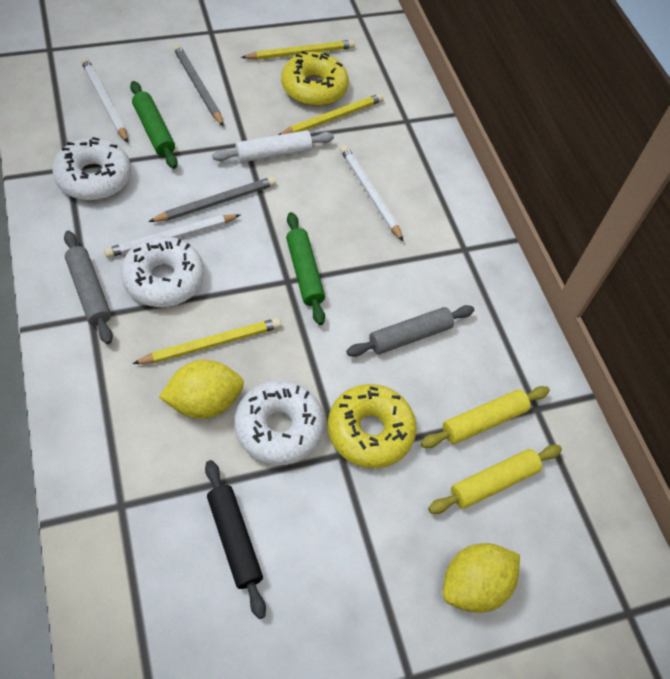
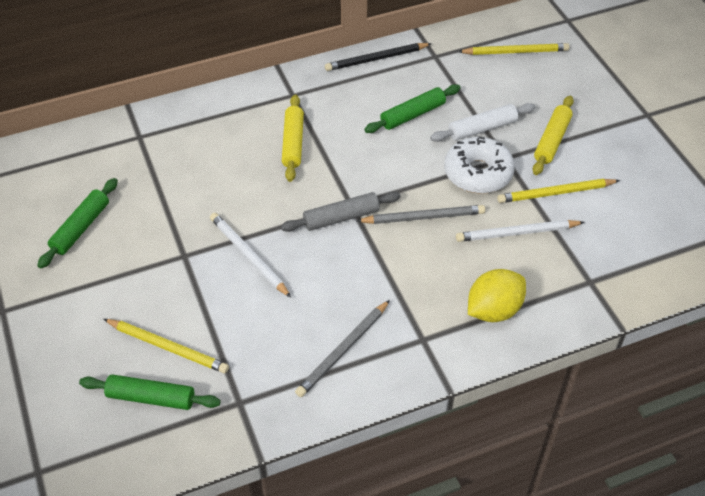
black pencil: none = 0 -> [325,43,432,71] = 1
black rolling pin: [205,460,266,619] = 1 -> none = 0
green rolling pin: [130,81,178,169] [286,212,325,325] = 2 -> [37,178,118,269] [79,374,221,410] [364,84,461,133] = 3
grey rolling pin: [64,231,113,344] [347,305,474,357] = 2 -> [281,192,401,232] = 1
white donut: [52,137,131,201] [121,236,204,307] [234,380,324,465] = 3 -> [444,136,515,194] = 1
white pencil: [81,57,128,143] [104,214,240,258] [340,145,404,242] = 3 -> [210,213,291,298] [456,220,585,242] = 2
yellow donut: [281,51,349,106] [328,384,417,468] = 2 -> none = 0
yellow lemon: [159,360,244,419] [443,543,520,613] = 2 -> [468,269,526,322] = 1

